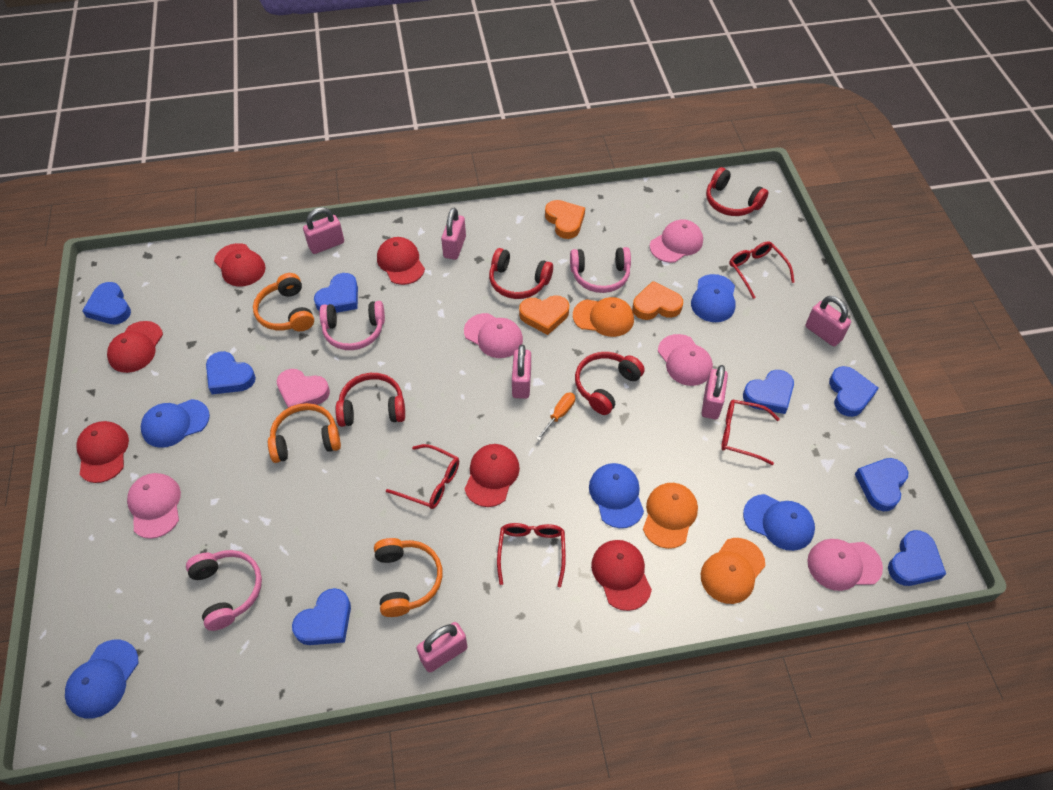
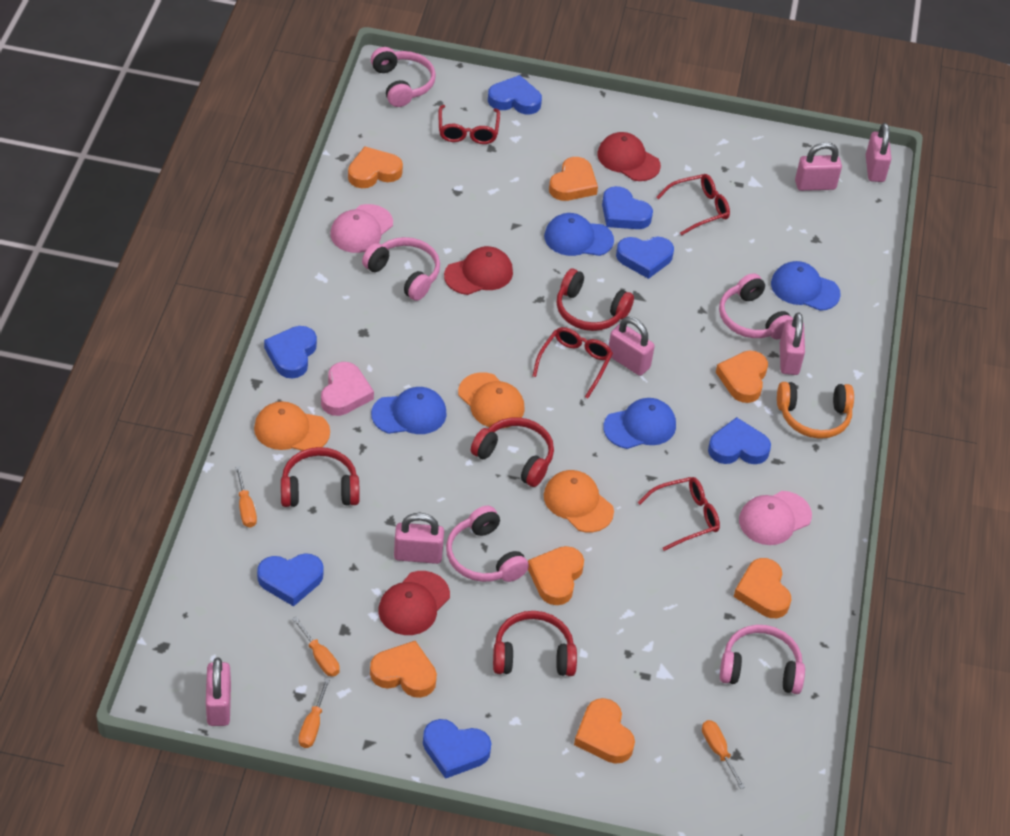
blue cap: [65,639,138,719] [141,399,210,448] [589,463,644,528] [691,274,736,322] [743,494,815,551] = 5 -> [371,387,447,434] [544,213,614,256] [603,398,676,449] [771,261,841,311] = 4
blue heart: [82,282,131,324] [206,351,256,394] [292,588,351,645] [314,273,358,313] [743,370,794,414] [829,366,879,417] [855,458,908,511] [888,530,946,586] = 8 -> [257,553,324,607] [264,326,317,378] [423,719,491,779] [488,75,542,114] [602,186,653,229] [616,237,674,279] [708,417,771,464] = 7
orange headphones: [253,273,314,331] [268,403,341,463] [374,538,442,617] = 3 -> [777,382,854,439] = 1
orange heart: [519,295,569,335] [545,200,585,239] [633,281,683,320] = 3 -> [348,146,403,188] [370,641,437,698] [528,546,584,605] [549,157,598,201] [574,698,635,764] [716,350,768,403] [734,558,791,618] = 7
orange screwdriver: [536,392,575,441] = 1 -> [235,466,257,528] [292,617,340,677] [299,678,330,748] [702,720,745,789] = 4
pink cap: [127,473,181,539] [464,313,523,358] [650,219,703,263] [658,334,713,386] [807,539,883,591] = 5 -> [330,204,393,253] [739,491,812,545] = 2
pink headphones: [186,550,262,631] [319,301,385,350] [570,247,631,293] = 3 -> [362,237,440,301] [371,47,436,107] [446,506,529,582] [719,273,793,339] [720,625,805,694] = 5
red cap: [76,421,129,483] [107,321,163,373] [214,243,266,287] [377,237,425,285] [465,444,520,507] [591,540,652,611] = 6 -> [379,571,450,635] [444,246,513,295] [598,132,661,181] = 3

